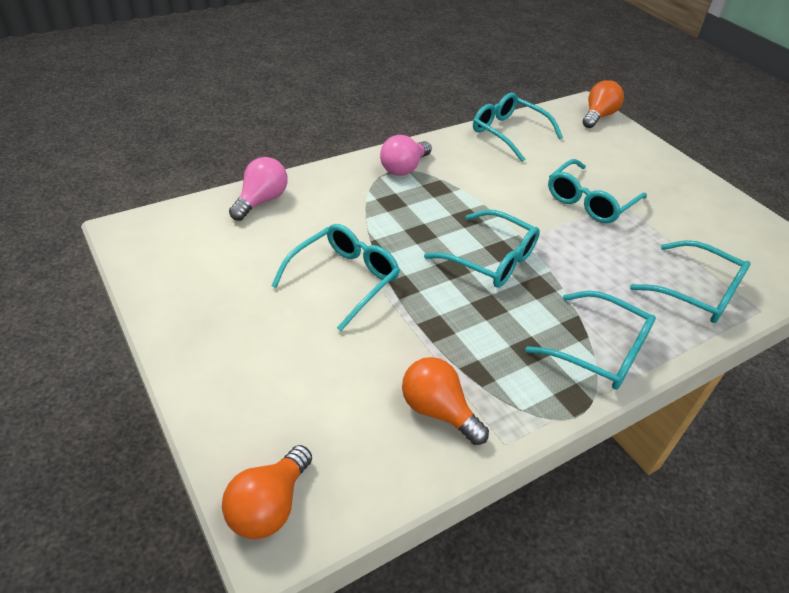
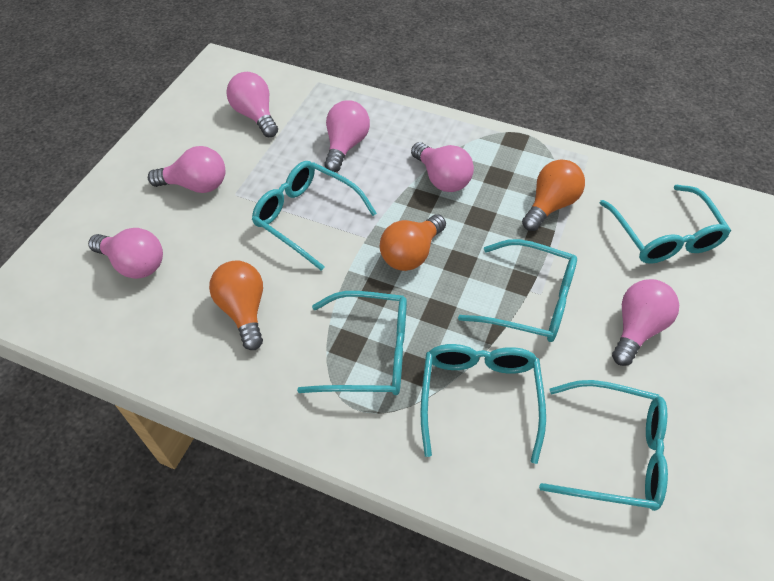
pink light bulb: [229,157,288,221] [380,135,432,176] = 2 -> [88,228,163,279] [148,146,225,193] [226,72,278,137] [324,100,370,172] [411,142,474,192] [612,279,679,366] = 6

